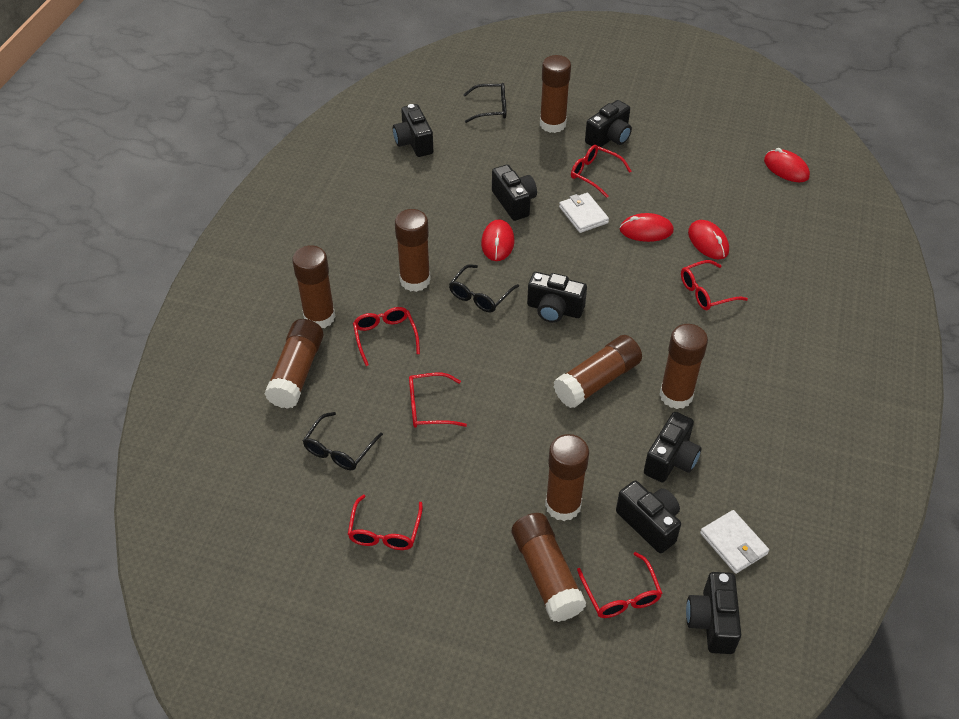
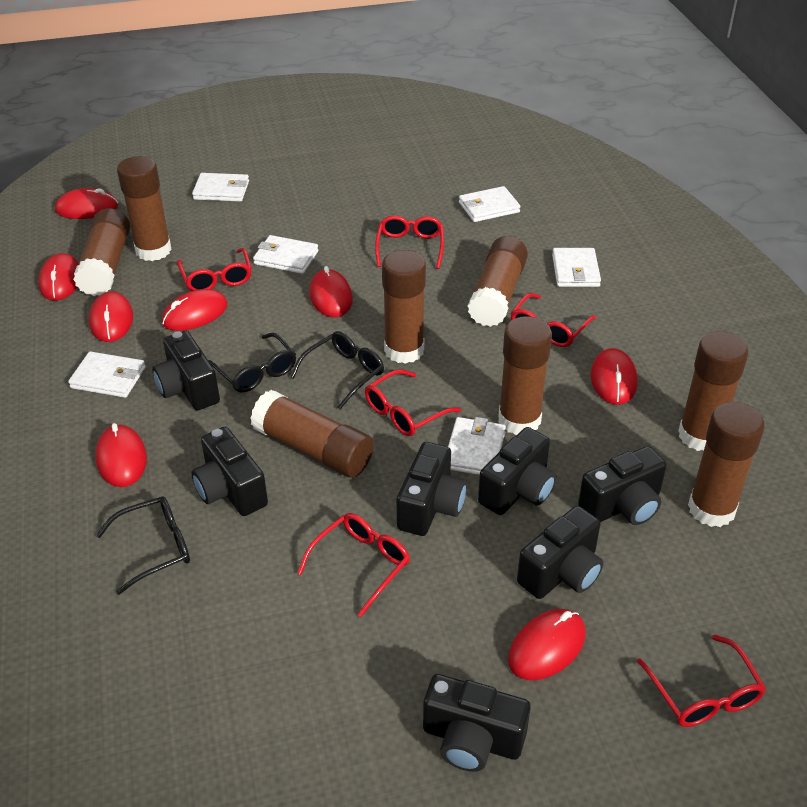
red mouse: [481,219,514,261] [620,213,674,242] [688,220,729,259] [764,148,810,182] = 4 -> [38,253,79,301] [55,188,118,219] [89,292,133,342] [95,423,147,487] [162,289,228,331] [309,266,353,317] [508,609,586,680] [591,348,638,405] = 8
white wallet: [559,193,609,233] [700,510,769,574] = 2 -> [68,351,146,398] [192,173,249,202] [253,235,318,274] [448,417,506,475] [459,186,520,222] [552,248,601,287] = 6

